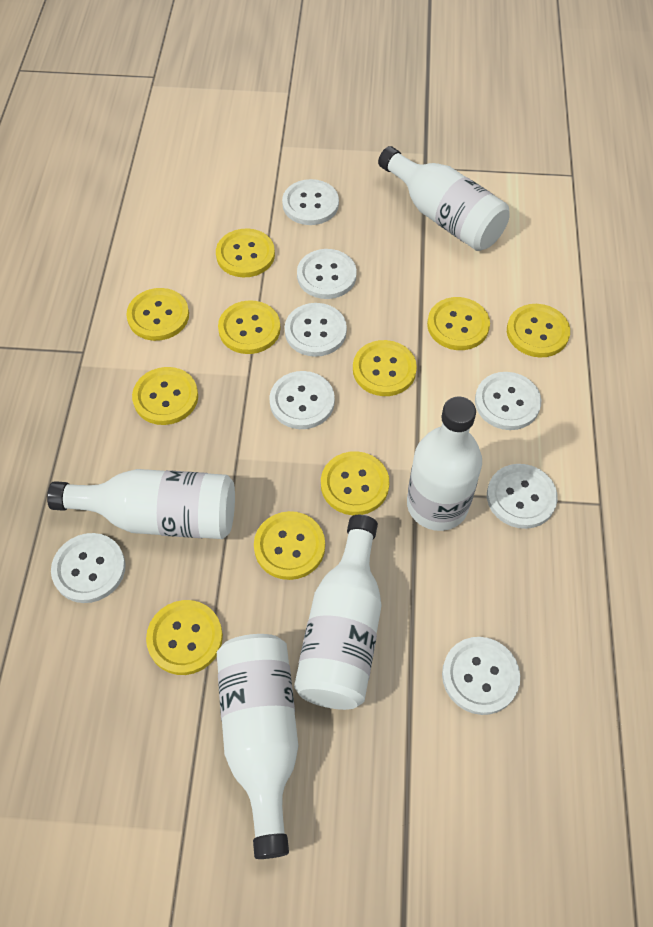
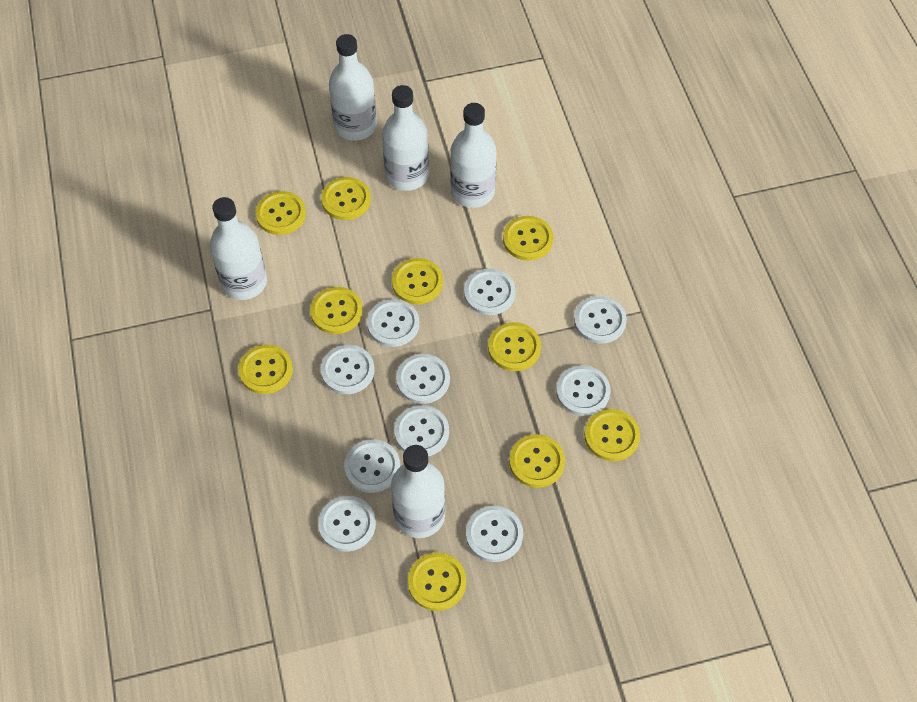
white button: [51,533,126,603] [270,371,335,429] [282,179,339,225] [285,303,347,357] [297,249,357,299] [442,637,520,715] [475,372,541,430] [487,464,558,529] = 8 -> [318,496,376,552] [321,345,375,394] [344,439,400,493] [367,299,419,347] [394,405,449,456] [396,354,450,404] [464,268,516,315] [466,506,523,562] [556,365,611,416] [574,296,627,344] = 10

